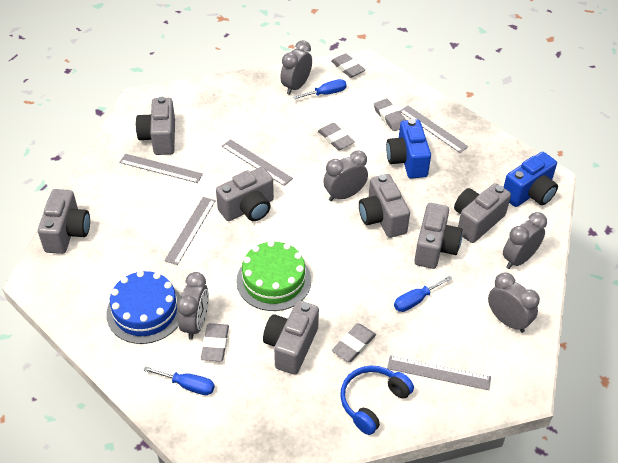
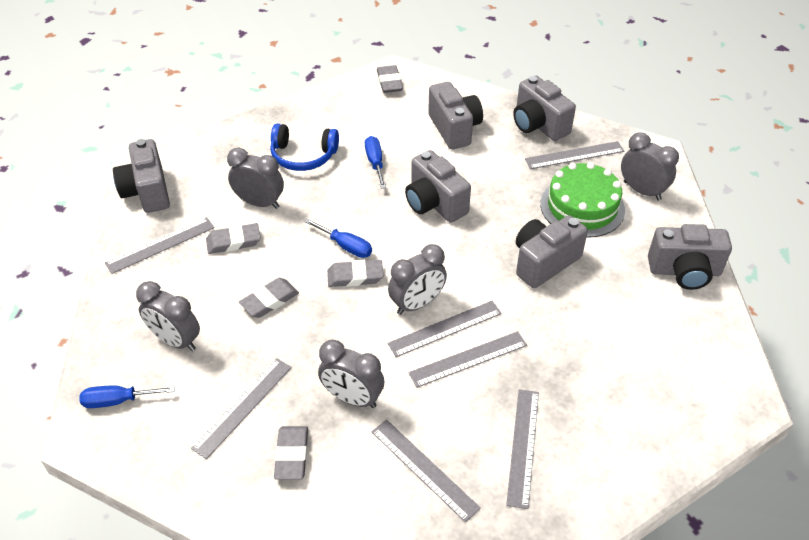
blue cake: [106,270,181,344] = 1 -> none = 0
blue camera: [386,119,431,179] [504,152,558,207] = 2 -> none = 0
grey camera: [38,189,90,254] [136,97,175,155] [216,167,274,221] [263,301,319,375] [359,174,410,238] [414,203,462,269] [454,183,511,243] = 7 -> [113,139,170,213] [405,150,471,223] [428,82,483,149] [513,76,576,141] [516,215,588,288] [648,224,732,290] = 6
grey ruler: [119,154,203,183] [164,197,216,265] [222,139,293,186] [387,355,491,390] [400,106,469,153] = 5 -> [105,217,215,274] [191,358,292,459] [372,420,481,522] [387,301,502,357] [409,331,527,388] [506,389,539,509] [525,141,624,169] = 7

